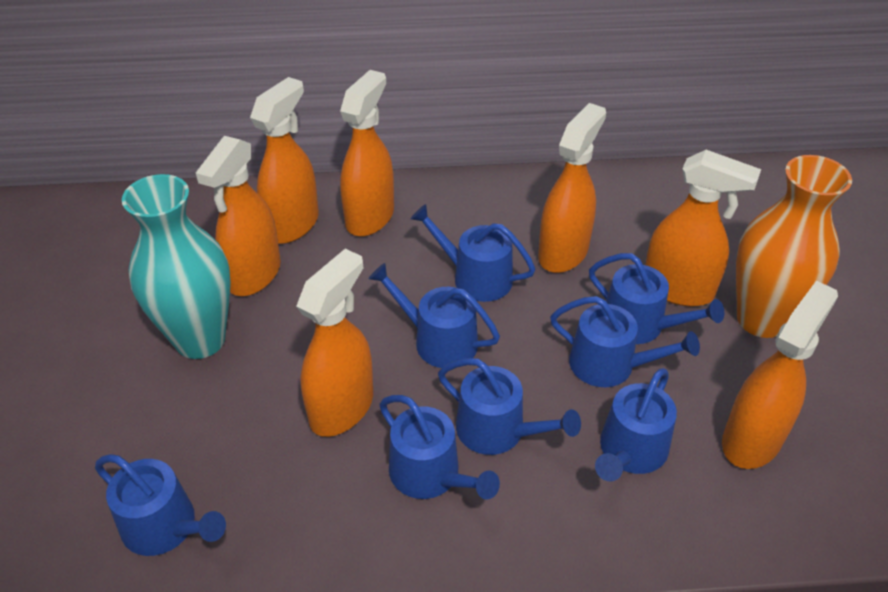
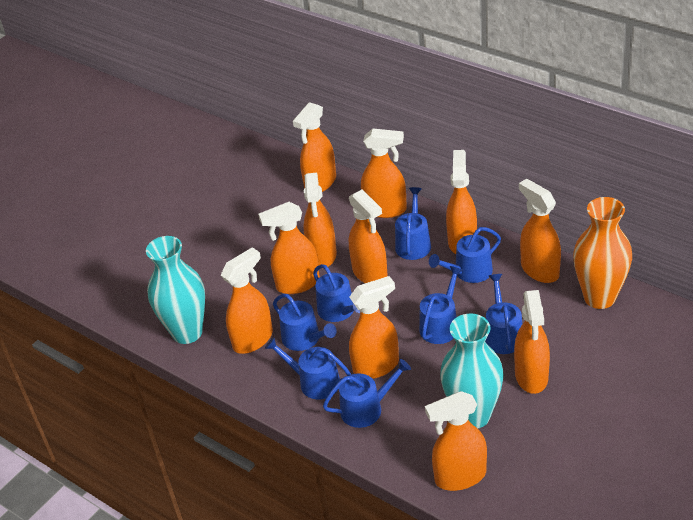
orange spray bottle: [196,136,281,296] [250,77,319,244] [296,249,373,437] [340,70,394,237] [538,103,606,273] [645,150,761,307] [722,281,838,469] = 7 -> [221,247,273,354] [258,202,320,294] [293,102,336,192] [303,172,337,267] [349,189,388,283] [349,276,399,379] [361,128,407,218] [425,391,487,491] [446,150,477,254] [514,290,550,394] [519,179,561,283] = 11
turquoise vase: [122,174,231,359] = 1 -> [146,236,205,344] [440,313,504,429] = 2

